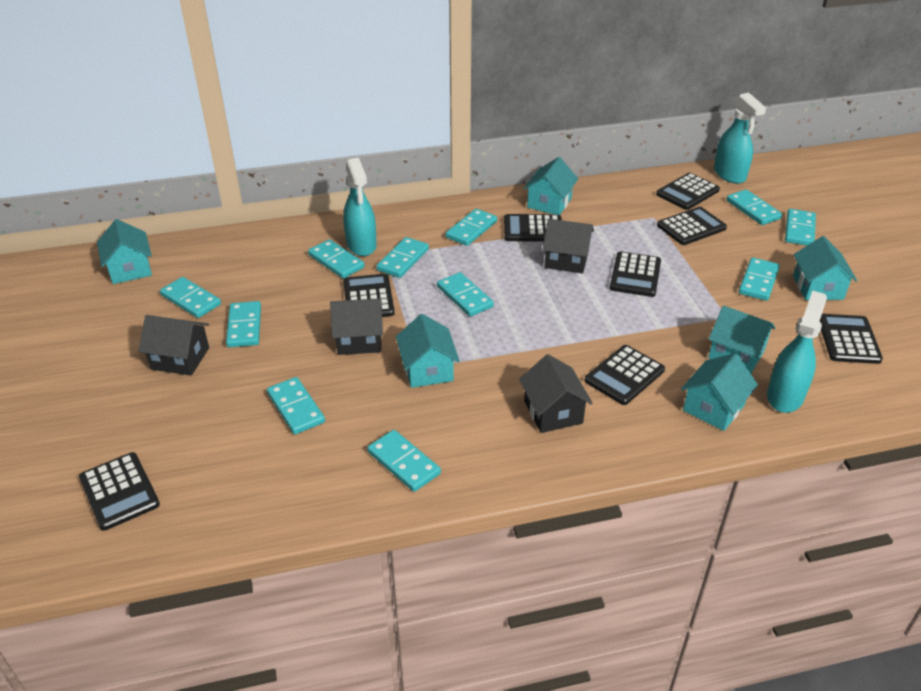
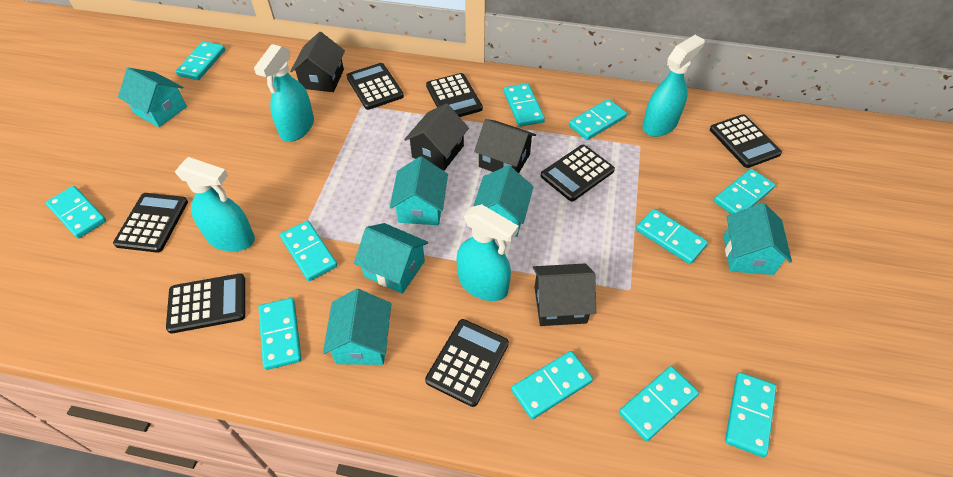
black calculator: [79,452,160,531] [343,274,395,317] [504,214,562,242] [585,345,665,405] [610,251,661,297] [656,173,720,210] [657,207,727,245] [820,314,883,364] = 8 -> [113,193,188,253] [166,273,245,334] [347,63,404,110] [425,319,509,407] [426,73,483,117] [541,145,615,201] [710,114,782,168] = 7
turquoise spray bottle: [343,158,377,256] [714,92,766,184] [767,291,827,413] = 3 -> [175,157,255,252] [254,44,314,142] [456,204,519,301] [642,35,704,137] = 4

